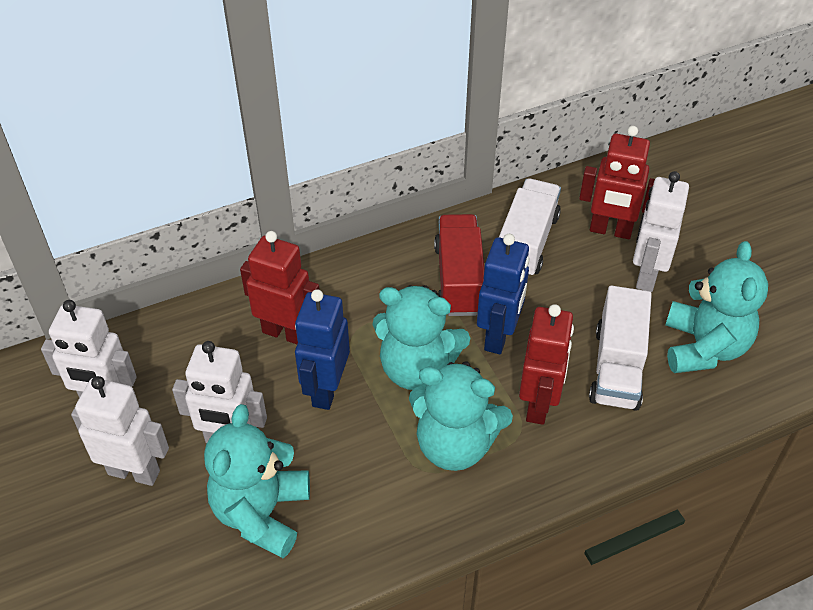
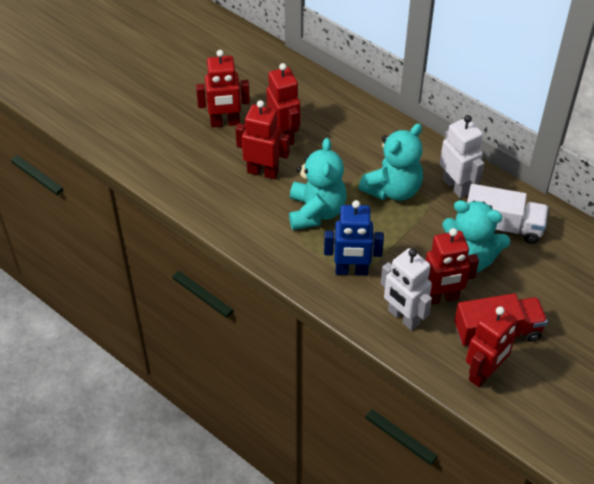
blue robot: [295,289,350,410] [477,234,530,354] = 2 -> [324,200,384,275] = 1
red robot: [240,231,320,344] [519,304,574,425] [579,126,655,239] = 3 -> [196,50,250,127] [236,100,290,179] [266,63,300,145] [426,228,479,305] [466,305,517,387] = 5
turquoise teddy bear: [204,404,310,558] [372,285,470,390] [409,361,513,471] [665,241,768,373] = 4 -> [289,138,347,230] [358,123,423,201] [442,200,510,273] = 3
white robot: [41,300,137,398] [71,376,169,486] [172,341,267,443] [633,171,689,292] = 4 -> [381,248,432,330] [440,115,484,198] = 2
white truck: [499,179,561,276] [589,286,652,411] = 2 -> [467,184,548,244] = 1

